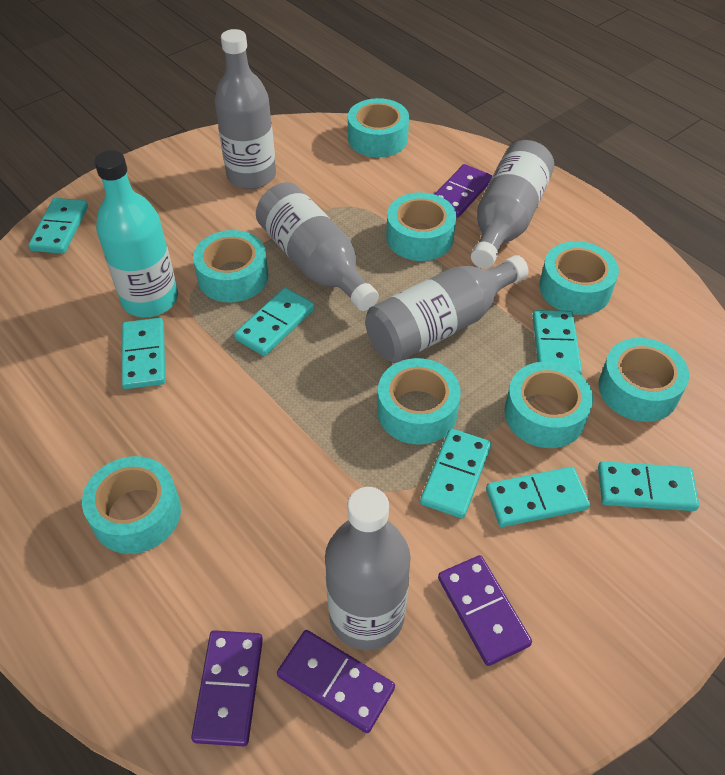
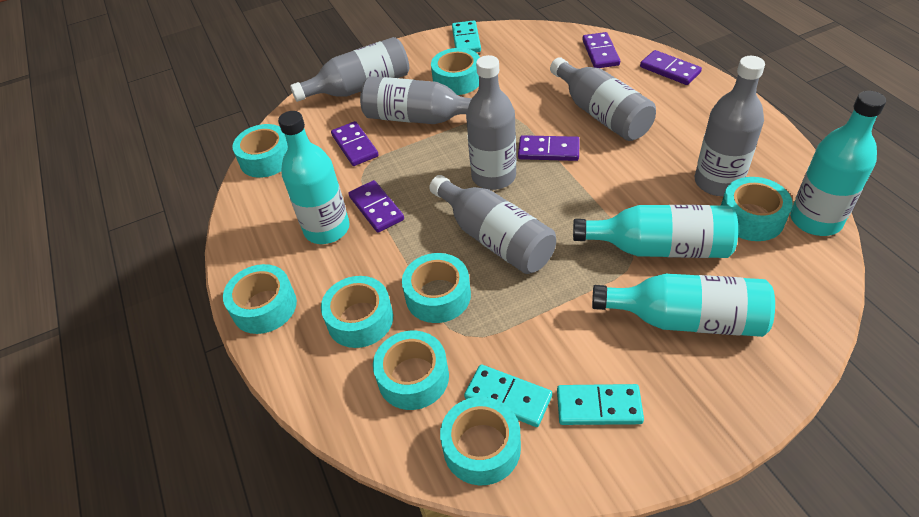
grey bottle: [214,29,276,189] [256,182,379,311] [325,487,411,650] [365,255,529,363] [471,140,554,268] = 5 -> [290,37,409,102] [360,76,472,124] [429,175,556,274] [466,55,516,190] [550,57,656,141] [695,56,765,196] = 6
purple domino: [191,630,263,746] [277,630,395,733] [434,164,492,218] [438,555,532,666] = 4 -> [331,121,379,166] [349,180,404,232] [518,135,580,161] [582,32,620,68] [640,50,702,85] = 5
turquoise bottle: [94,150,178,317] = 1 -> [278,111,350,244] [573,205,738,258] [592,274,775,337] [790,91,886,236] = 4
turquoise domino: [28,198,88,254] [121,318,165,389] [234,288,314,356] [420,429,491,518] [486,467,590,527] [532,310,582,374] [598,461,699,511] = 7 -> [452,20,481,52] [464,364,552,427] [557,384,644,425] = 3

